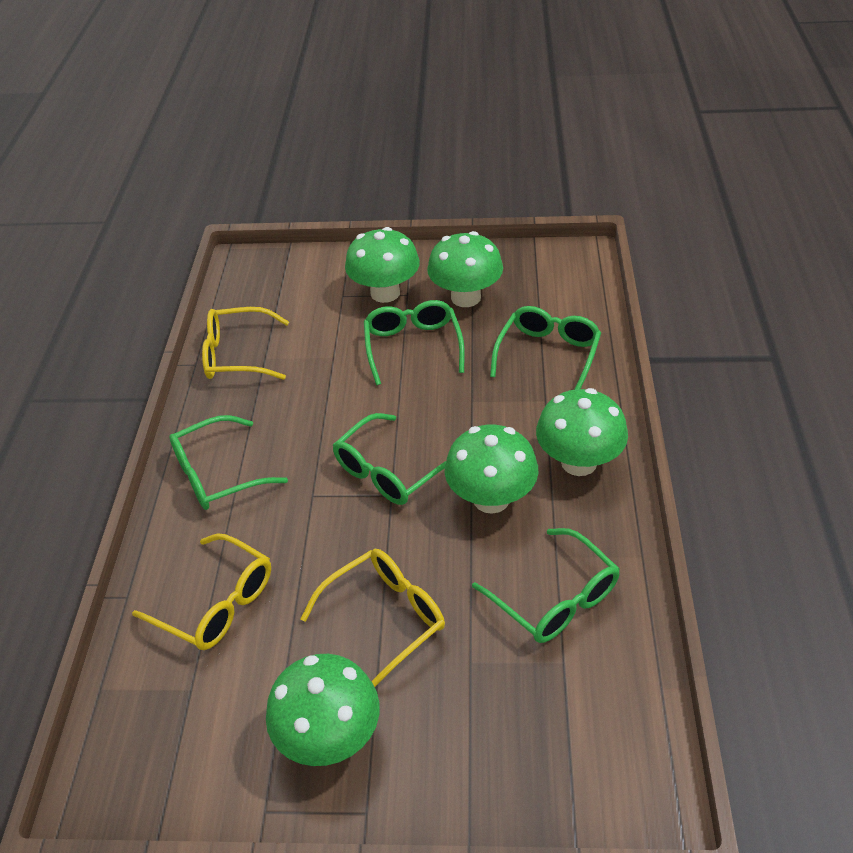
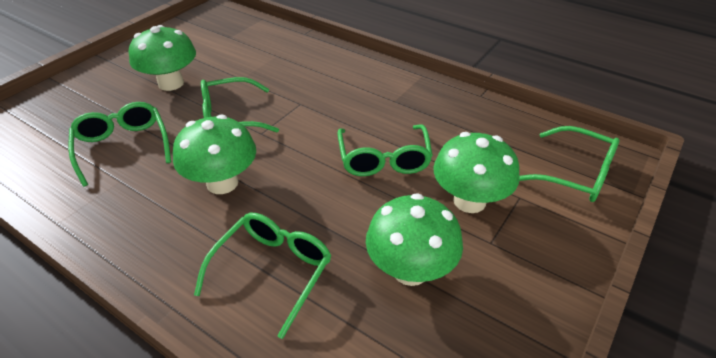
green mushroom: [266,654,380,766] [345,227,420,303] [427,231,503,307] [444,425,538,514] [536,388,628,476] = 5 -> [129,25,196,91] [173,115,256,194] [366,193,463,286] [433,132,519,213] = 4
yellow glasses: [132,533,271,650] [202,307,289,380] [301,549,445,687] = 3 -> none = 0

